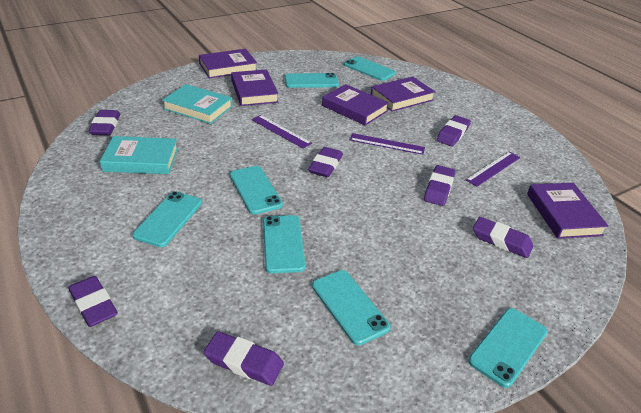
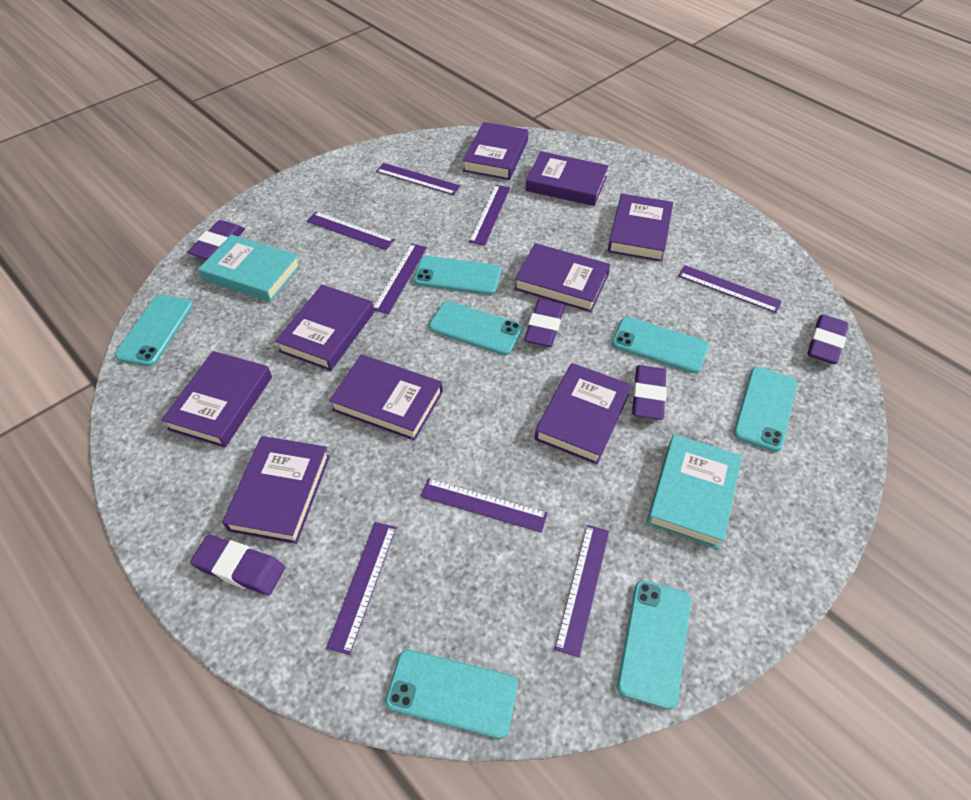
purple book: [199,49,257,78] [231,69,278,106] [322,84,389,126] [371,76,435,112] [527,183,609,239] = 5 -> [161,351,272,448] [222,436,330,544] [275,285,374,371] [329,354,443,441] [463,122,528,180] [514,243,610,312] [525,151,609,206] [535,363,632,465] [608,194,673,262] = 9
purple eraser: [69,276,118,327] [88,110,121,135] [204,331,284,386] [308,147,343,177] [424,165,455,206] [437,115,471,147] [473,217,533,258] = 7 -> [187,220,245,259] [190,535,285,595] [524,299,565,347] [632,365,667,420] [807,314,849,364] = 5
purple ruler: [251,115,312,149] [350,133,425,155] [466,152,520,187] = 3 -> [307,212,395,250] [326,522,396,655] [374,243,427,314] [376,163,461,195] [420,478,548,533] [469,185,510,246] [555,525,609,657] [678,265,782,313] = 8

